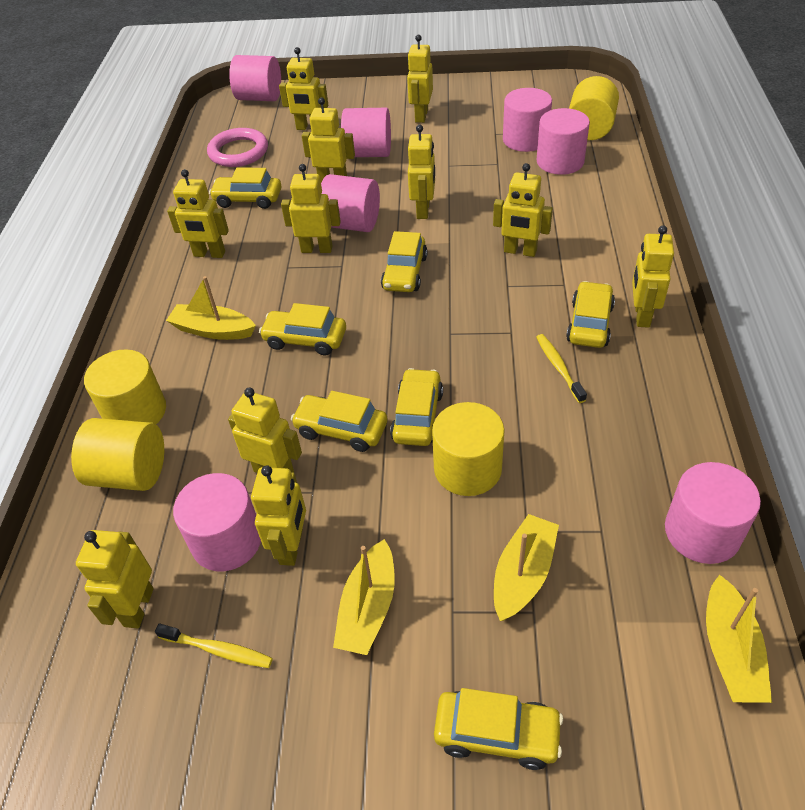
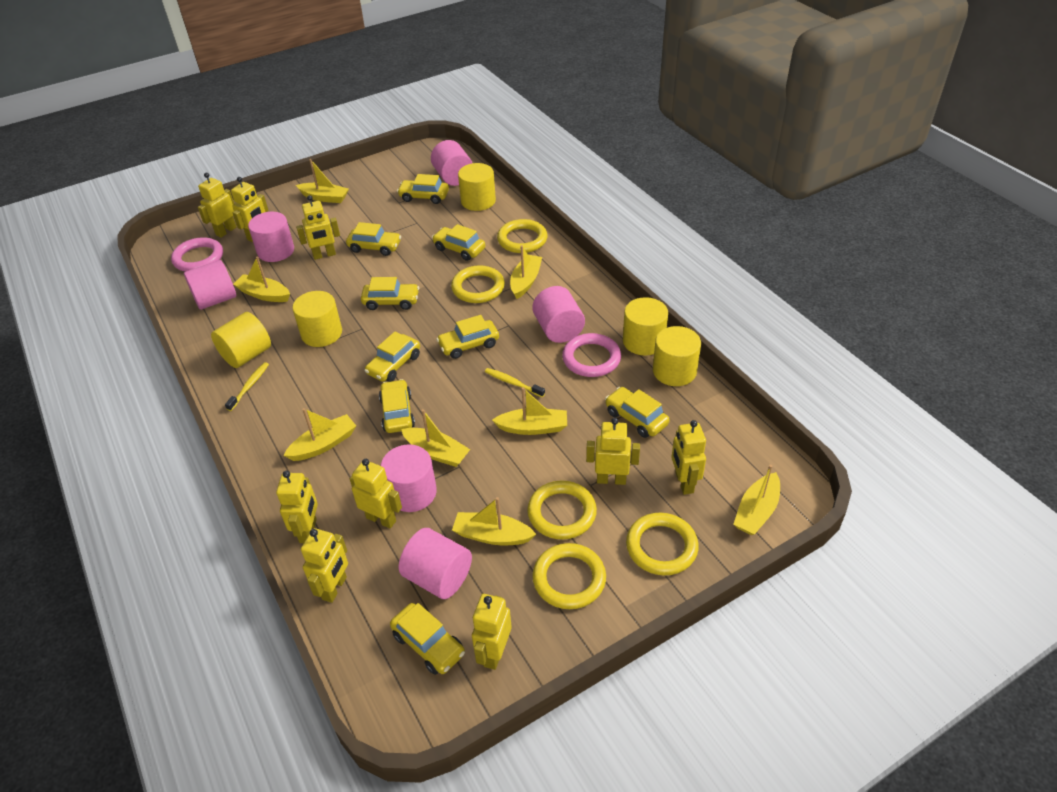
pink cylinder: [173,473,261,571] [229,55,281,101] [321,174,380,232] [341,108,391,157] [503,88,552,152] [537,108,590,175] [665,462,761,564] = 7 -> [184,260,236,310] [248,212,294,262] [381,444,437,512] [399,528,472,599] [431,140,472,186] [532,286,585,343] = 6
pink ring: [207,128,268,167] = 1 -> [171,237,223,272] [562,333,621,377] = 2
yellow boat: [166,276,256,340] [333,539,395,655] [494,514,559,621] [706,575,772,703] = 4 -> [233,256,290,302] [283,408,356,461] [296,159,349,203] [401,409,470,467] [452,497,536,545] [492,387,567,435] [510,245,542,299] [733,465,780,535] = 8
yellow car: [209,167,281,209] [259,303,346,355] [291,391,387,452] [381,231,428,292] [390,368,443,446] [434,688,563,770] [566,281,615,348] = 7 -> [346,222,401,256] [361,277,419,310] [365,332,420,382] [379,379,415,433] [390,603,465,675] [397,174,449,204] [432,224,485,261] [436,315,499,359] [605,387,670,438] = 9
yellow cylinder: [71,418,164,491] [84,349,166,424] [432,402,505,496] [569,76,619,140] = 4 -> [211,312,271,368] [292,291,342,347] [458,163,496,211] [623,297,668,356] [653,326,701,386] = 5
yellow ring: none = 0 -> [451,265,505,303] [497,219,547,253] [527,481,597,540] [532,543,606,609] [626,513,699,576] = 5
yellow robot: [76,530,154,629] [167,169,229,258] [228,387,302,473] [251,465,306,566] [279,47,328,130] [281,164,341,253] [302,97,355,182] [407,35,433,123] [408,125,435,219] [493,163,553,257] [632,225,674,328] = 11 -> [198,173,236,238] [231,177,268,242] [276,470,318,543] [296,195,340,260] [301,528,348,603] [350,459,402,529] [472,594,512,670] [586,418,640,485] [671,420,706,495] = 9

